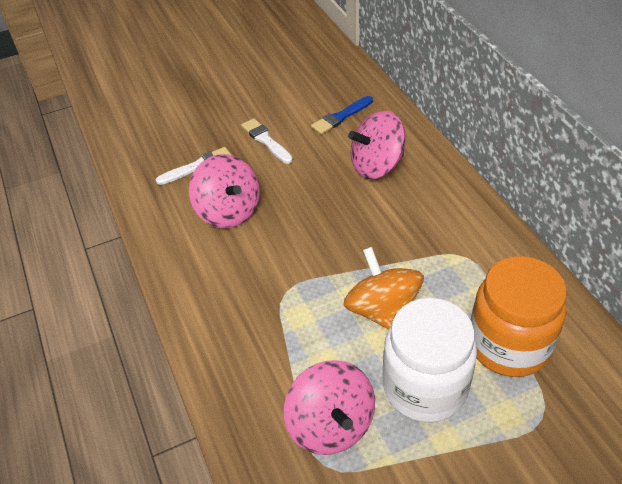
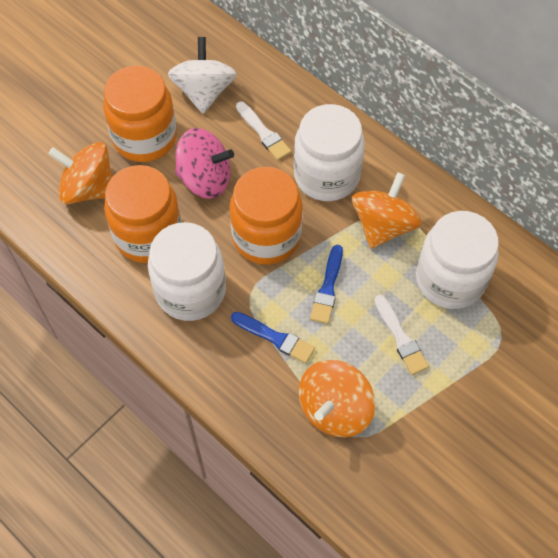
blue brush: [311,96,373,134] = 1 -> [231,312,315,363] [310,245,343,324] = 2
orange jar: [471,256,567,377] = 1 -> [103,66,177,162] [104,165,182,263] [230,167,303,265] = 3
orange spinning top: [343,247,424,330] = 1 -> [48,142,112,204] [299,360,375,437] [352,172,421,249] = 3
pink spinning top: [189,154,260,228] [284,360,375,455] [348,111,406,179] = 3 -> [175,128,234,199] = 1
white jar: [383,298,477,422] = 1 -> [148,222,226,321] [294,104,365,201] [416,211,499,309] = 3
white spinning top: none = 0 -> [168,37,237,114] = 1

